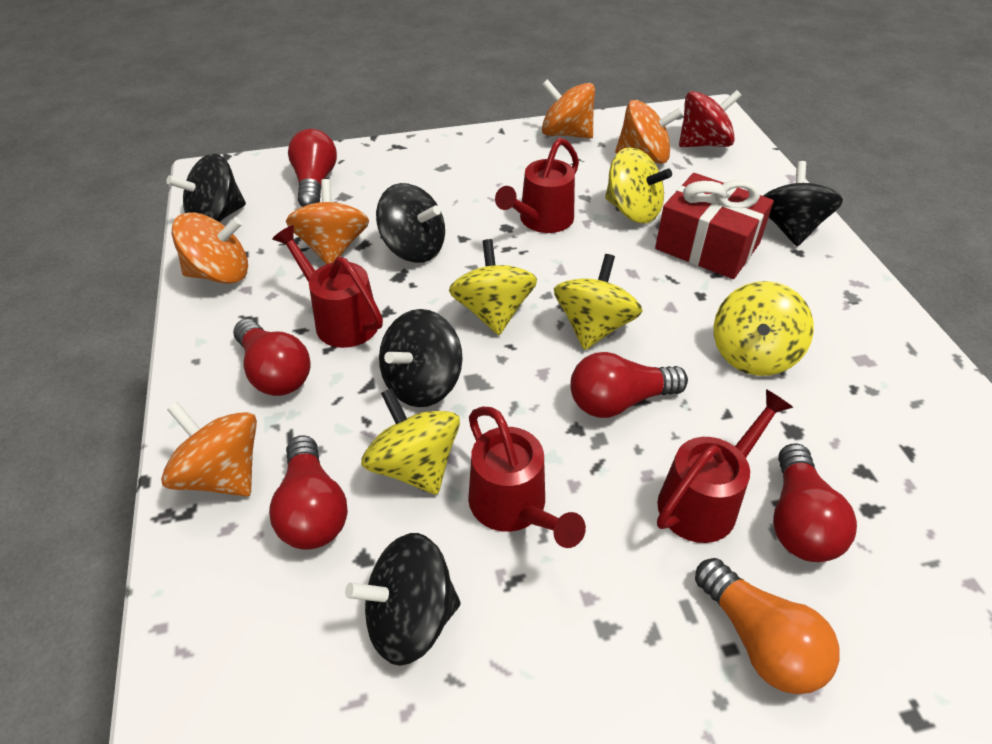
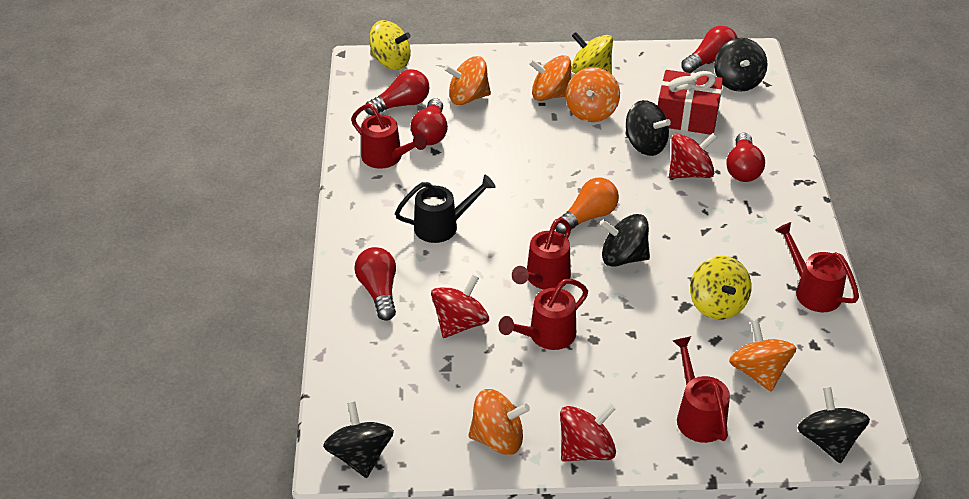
black watering can: none = 0 -> [395,175,496,243] = 1
red spinning top: [679,90,742,147] = 1 -> [431,275,489,338] [560,403,616,462] [669,133,717,178] = 3
red watering can: [272,225,383,348] [468,407,586,548] [495,138,579,233] [657,389,793,543] = 4 -> [351,104,427,169] [499,279,588,350] [512,218,571,290] [673,336,730,443] [775,222,859,312] = 5
yellow spinning top: [361,388,460,495] [449,239,537,335] [554,254,643,350] [605,147,672,223] [714,281,814,376] = 5 -> [369,20,411,70] [571,32,613,74] [690,256,751,320] = 3

